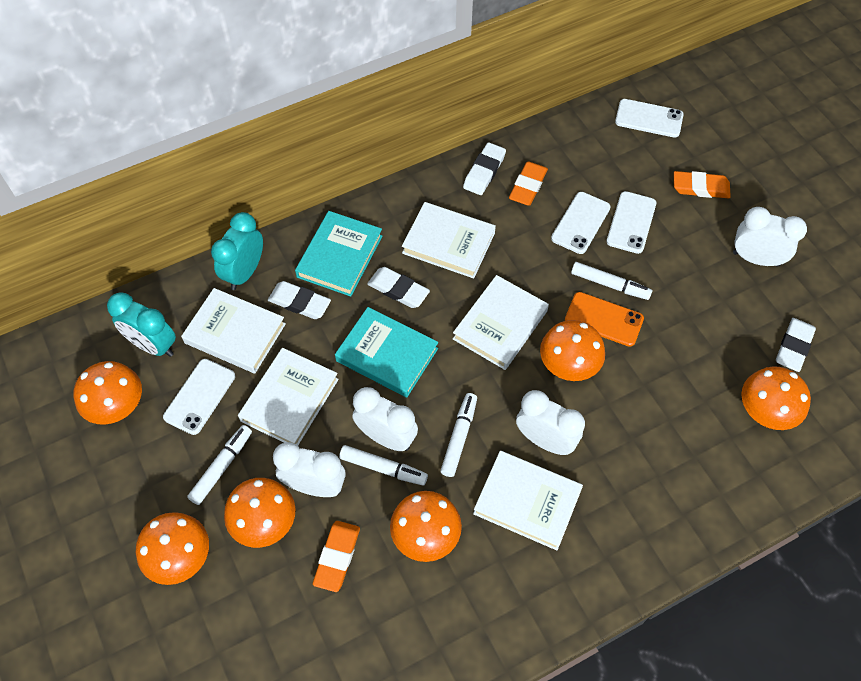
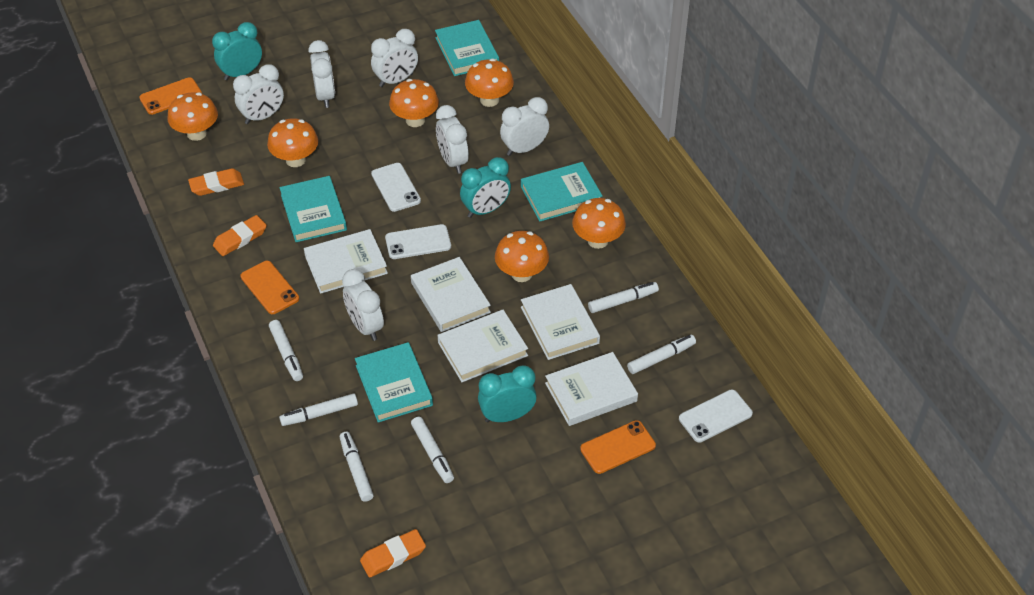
orange phone: [565,292,644,347] = 1 -> [139,77,202,115] [240,261,299,314] [580,420,656,474] = 3
turquoise book: [295,211,382,297] [335,307,438,397] = 2 -> [280,176,347,242] [355,342,433,422] [435,20,499,76] [521,162,603,221] = 4
turquoise clock: [107,292,176,357] [211,212,263,290] = 2 -> [212,22,262,81] [460,157,511,218] [478,365,537,423] = 3
white clock: [273,442,346,497] [352,387,418,451] [516,390,585,455] [733,207,807,267] = 4 -> [233,64,284,124] [308,40,335,108] [342,269,384,341] [371,29,418,87] [436,105,469,174] [500,97,549,156] = 6
white eraser: [268,281,331,319] [367,267,430,308] [463,142,506,195] [776,318,816,372] = 4 -> none = 0
white marker: [187,425,252,505] [339,445,428,486] [440,393,477,477] [571,262,652,300] = 4 -> [269,320,303,381] [279,393,358,426] [340,432,374,502] [411,417,454,483] [588,282,659,313] [627,335,696,374] = 6
white phone: [163,359,235,435] [551,192,611,254] [606,191,656,254] [615,99,684,138] = 4 -> [371,163,421,212] [385,224,451,259] [679,390,753,442] = 3

